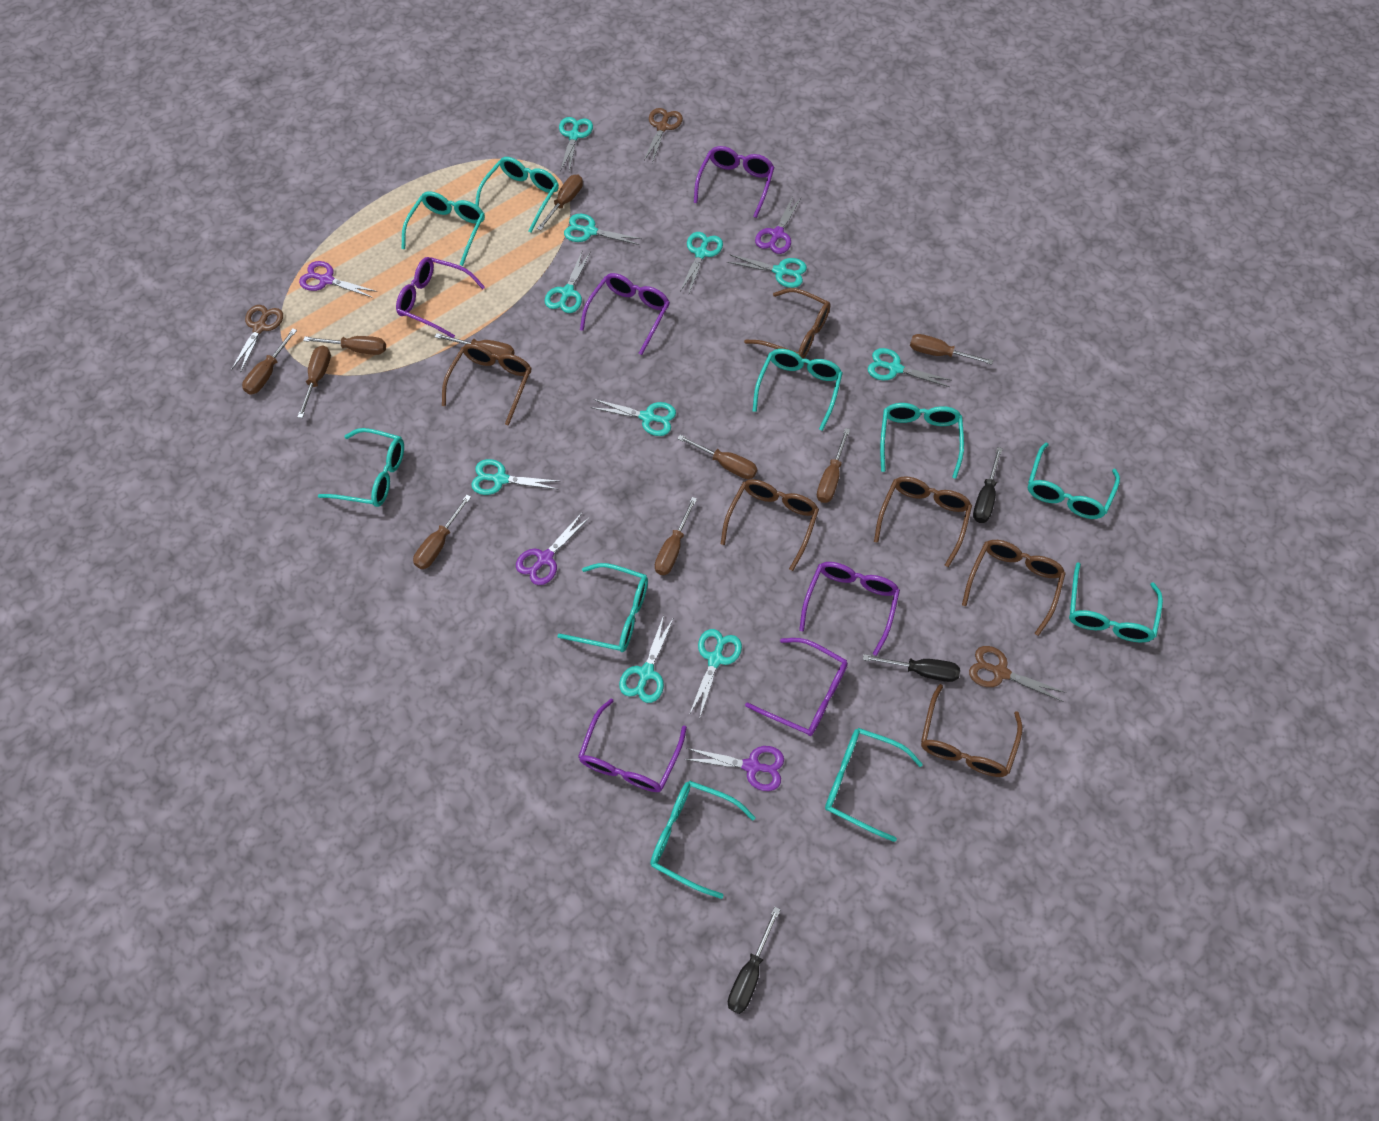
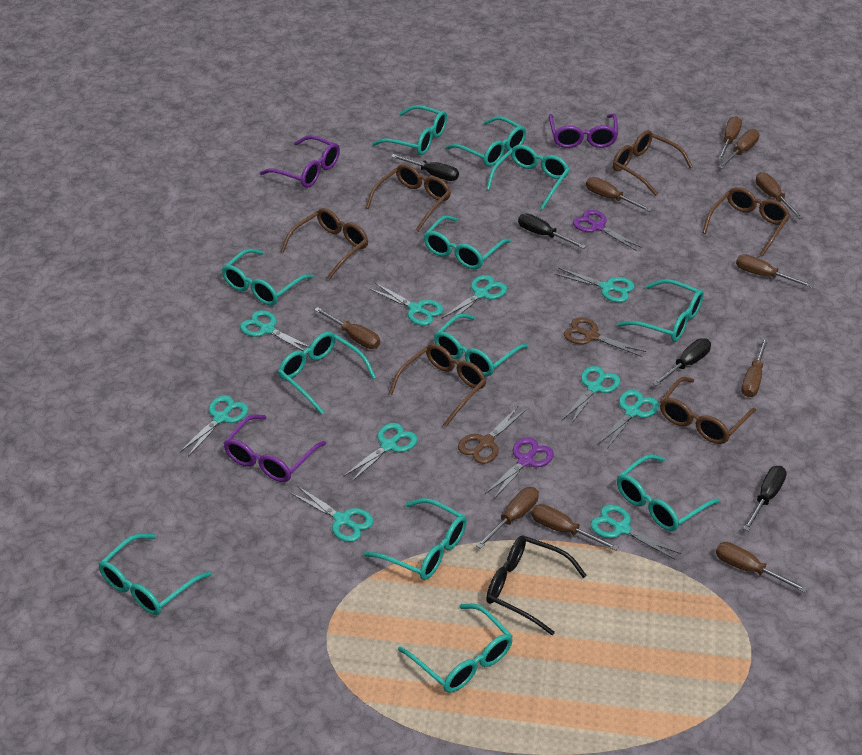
black glasses: none = 0 -> [486,536,587,635] = 1
black screwdriver: [728,907,781,1014] [863,654,960,682] [973,447,1003,523] = 3 -> [391,154,459,181] [518,213,586,249] [653,338,711,386] [744,466,787,531] = 4
brown scissors: [231,305,283,373] [644,108,683,163] [969,646,1066,702] = 3 -> [458,406,526,464] [564,318,646,357] = 2
purple glasses: [396,257,485,338] [578,699,687,792] [580,273,670,355] [694,146,775,218] [745,638,848,736] [799,562,900,656] = 6 -> [223,414,326,482] [260,135,340,188] [549,114,618,148] = 3
purple scissors: [299,261,377,298] [516,513,590,585] [684,746,784,791] [755,196,801,254] = 4 -> [485,437,554,500] [573,210,642,251] = 2
turquoise glasses: [318,428,404,507] [402,191,485,266] [475,157,559,233] [557,563,648,652] [650,780,756,899] [753,349,843,431] [825,728,923,842] [880,403,964,479] [1028,442,1120,519] [1069,562,1163,642] = 10 -> [99,533,211,615] [222,248,314,305] [278,332,376,415] [364,498,467,580] [372,105,447,155] [398,604,513,693] [423,215,511,269] [434,313,529,376] [445,116,526,167] [486,145,570,210] [617,279,704,342] [617,454,720,531] = 12

